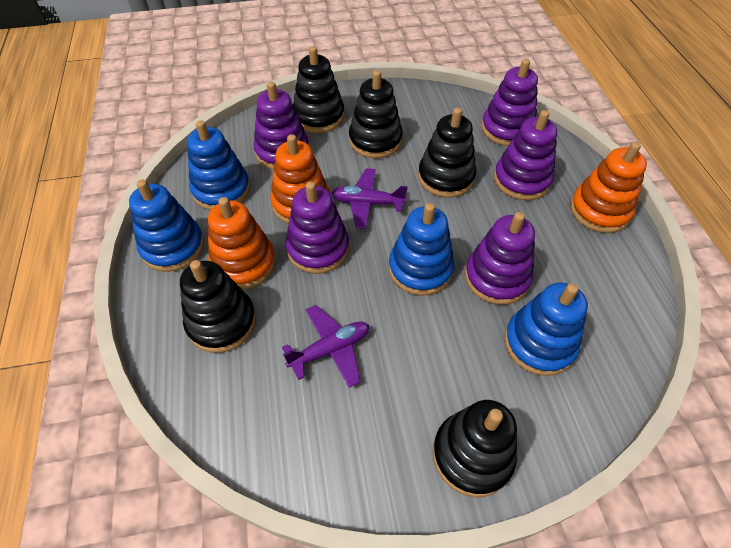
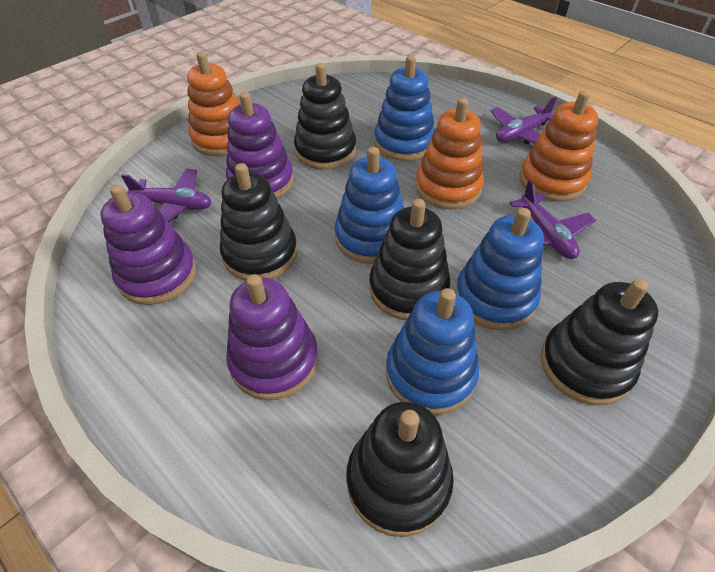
purple plane: [282,305,369,388] [331,168,408,229] = 2 -> [121,168,212,223] [490,96,557,144] [509,179,596,259] = 3
purple stacking toy: [253,82,309,170] [285,181,350,274] [465,212,535,305] [481,59,538,146] [494,110,557,200] = 5 -> [100,184,196,305] [226,92,294,198] [226,274,318,400] = 3

